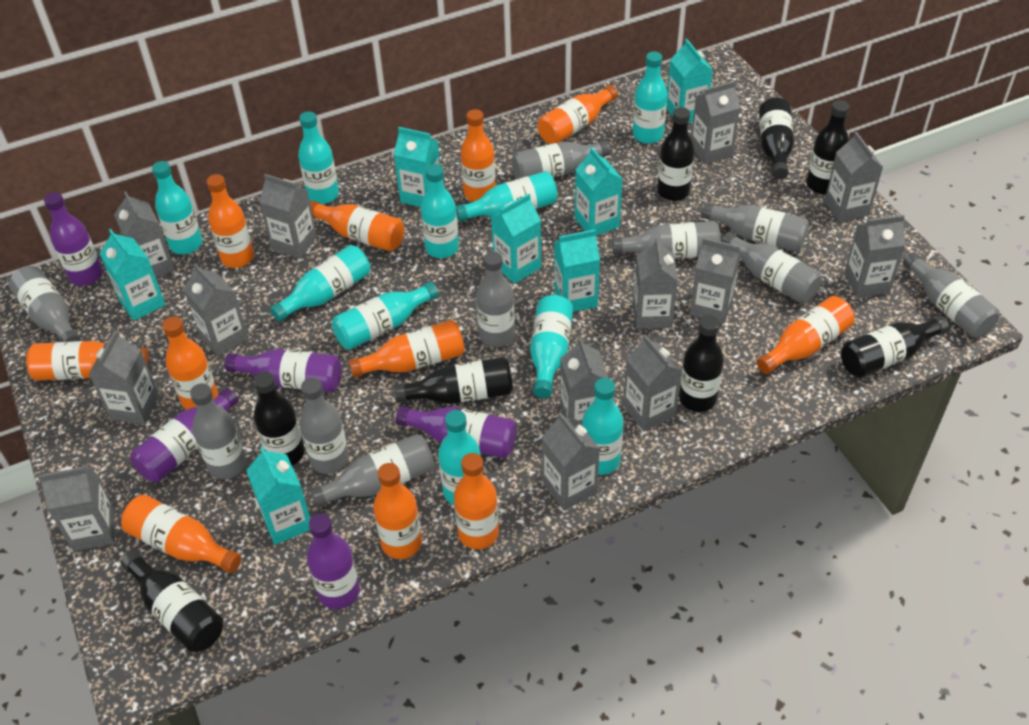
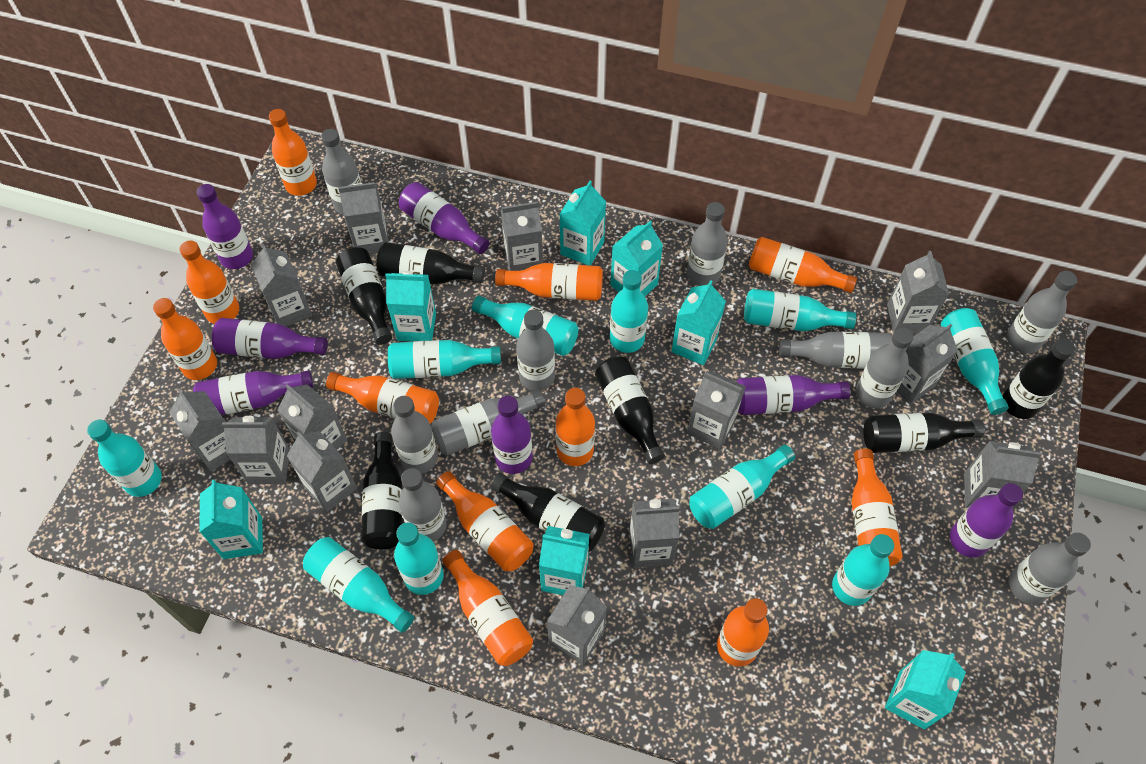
black bottle: [121,551,224,652] [253,372,305,466] [394,357,513,404] [657,107,695,201] [679,315,724,412] [759,98,794,179] [806,100,849,194] [841,316,949,378] = 8 -> [336,247,392,345] [361,432,402,549] [377,242,485,284] [490,473,605,552] [595,356,665,464] [863,412,985,453] [1003,338,1075,419] = 7
purple bottle: [44,192,103,286] [131,388,239,482] [224,349,341,393] [307,514,360,609] [396,406,517,458] = 5 -> [193,370,314,415] [197,184,253,269] [212,318,328,359] [399,182,489,254] [491,396,532,474] [736,375,851,415] [950,483,1023,558] = 7

